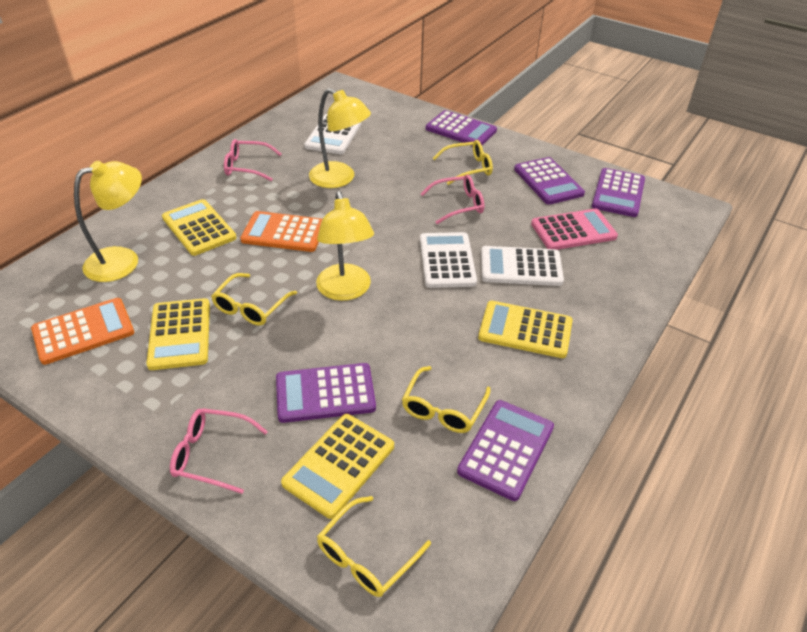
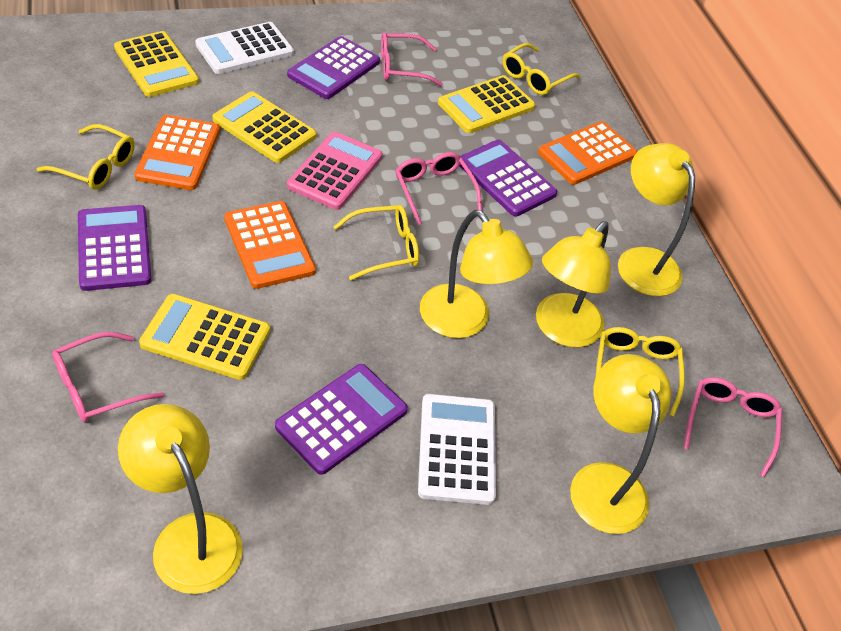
orange calculator: [31,298,134,365] [240,211,323,252] = 2 -> [134,115,220,190] [224,201,316,289] [538,121,637,185] = 3
pink glasses: [170,408,268,494] [224,139,281,181] [421,175,484,224] = 3 -> [52,332,164,423] [381,32,443,86] [395,152,482,225] [683,377,782,477] = 4
purple calculator: [276,363,376,423] [426,110,497,146] [457,400,554,501] [514,157,585,205] [592,168,645,217] = 5 -> [78,205,151,291] [275,364,408,475] [287,36,380,99] [459,140,558,216] = 4
white calculator: [304,114,361,154] [420,232,477,288] [481,246,564,286] = 3 -> [195,22,294,74] [418,394,496,505] = 2
yellow lamp: [74,161,142,282] [309,88,371,188] [316,191,374,301] = 3 -> [118,404,243,594] [420,210,533,338] [536,221,611,347] [570,354,671,534] [618,143,695,296] = 5

